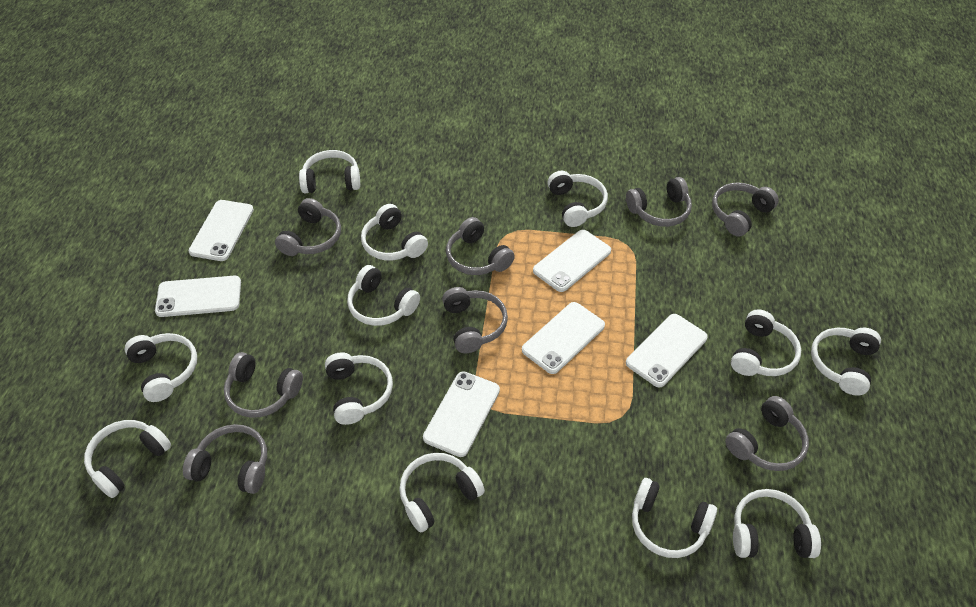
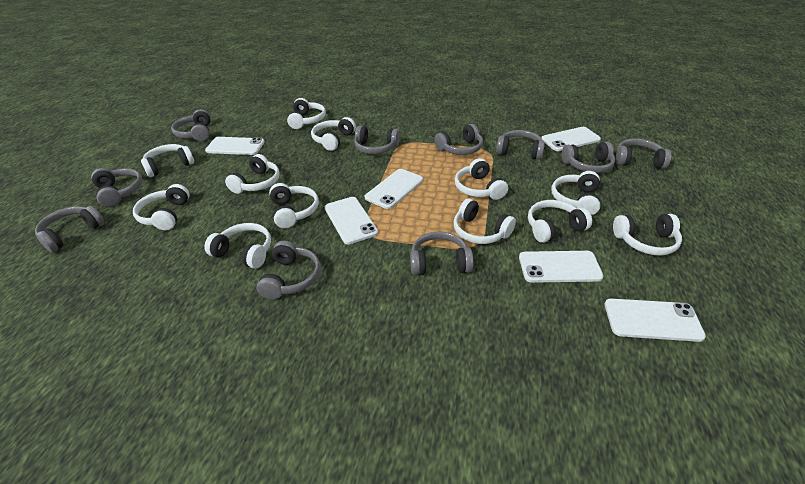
grey headphones: [183,424,267,494] [224,352,303,418] [275,198,341,256] [442,287,508,353] [446,217,515,275] [626,177,692,227] [712,182,779,237] [725,396,809,471] = 8 -> [35,206,105,252] [91,168,142,207] [171,109,211,141] [257,241,321,300] [354,126,400,154] [410,231,473,276] [434,124,483,155] [496,130,545,160] [562,142,615,173] [616,138,671,169] = 10

